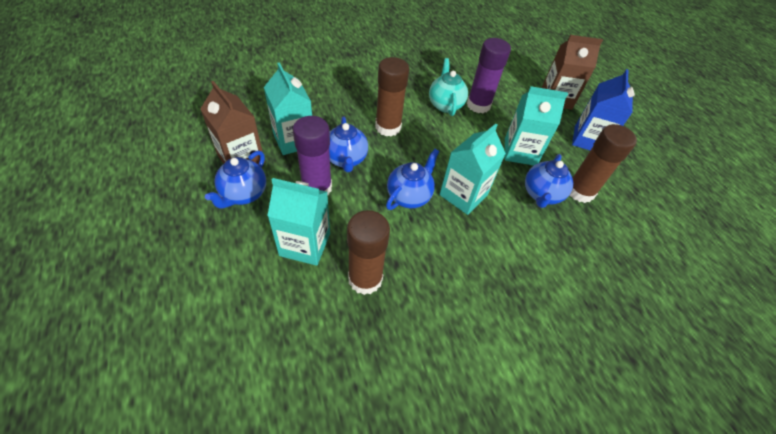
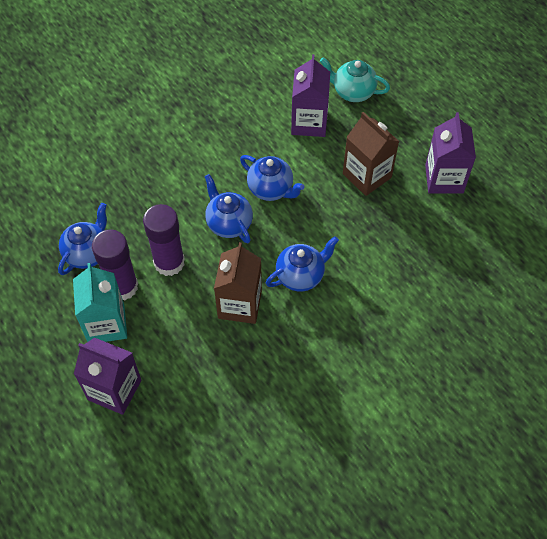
blue carton: [572,69,635,150] = 1 -> none = 0
brown glue stick: [347,210,390,295] [375,57,409,137] [569,124,637,203] = 3 -> none = 0
purple carton: none = 0 -> [74,338,141,415] [291,54,330,137] [425,112,476,194] = 3
turquoise carton: [264,62,312,155] [267,178,330,266] [440,124,506,215] [505,86,568,166] = 4 -> [73,263,127,342] = 1

